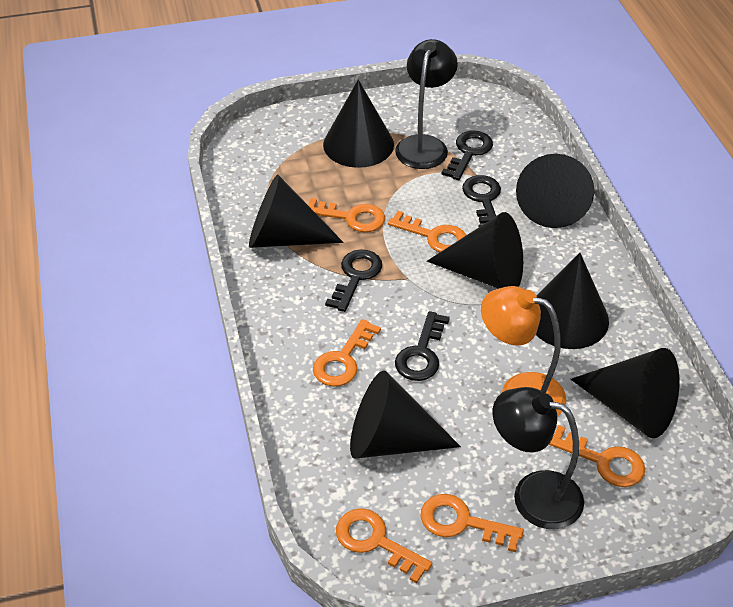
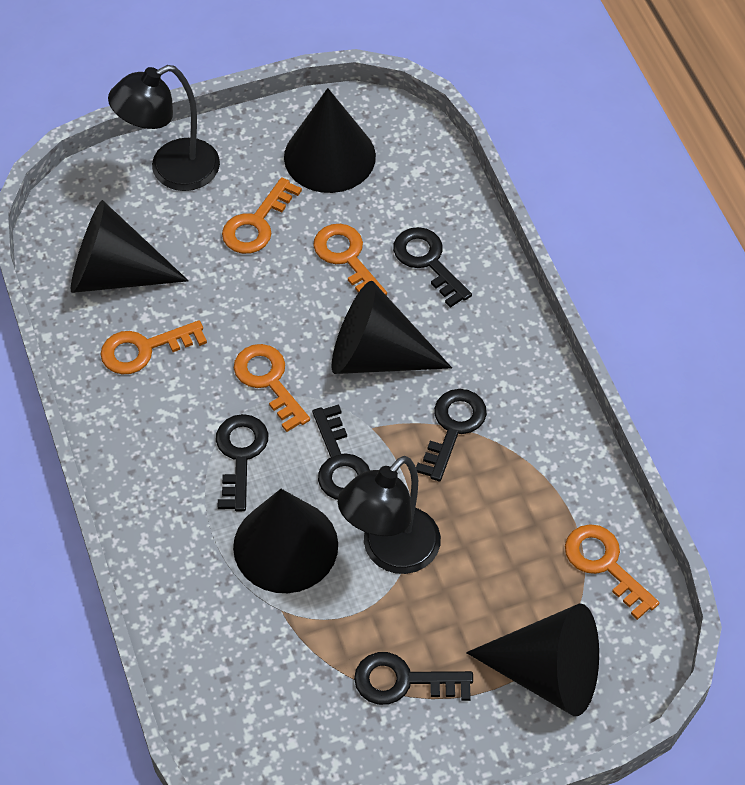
black cone: [249,174,344,248] [323,80,394,168] [350,370,461,459] [427,212,523,289] [516,154,594,228] [536,253,609,349] [570,348,679,438] = 7 -> [71,200,189,293] [233,489,338,593] [284,88,376,193] [332,281,452,374] [466,603,599,716] = 5
black key: [325,249,382,312] [395,311,450,381] [441,131,493,180] [462,175,501,227] = 4 -> [216,414,268,511] [312,404,370,500] [354,652,473,705] [393,227,472,308] [416,389,487,481] = 5
orange key: [308,198,385,232] [313,319,381,387] [336,508,432,583] [388,211,466,252] [420,494,524,552] [549,425,645,487] = 6 -> [100,320,207,375] [222,177,302,254] [234,344,310,432] [313,224,387,295] [565,524,659,620] = 5
orange lamp: [481,286,566,416] = 1 -> none = 0

